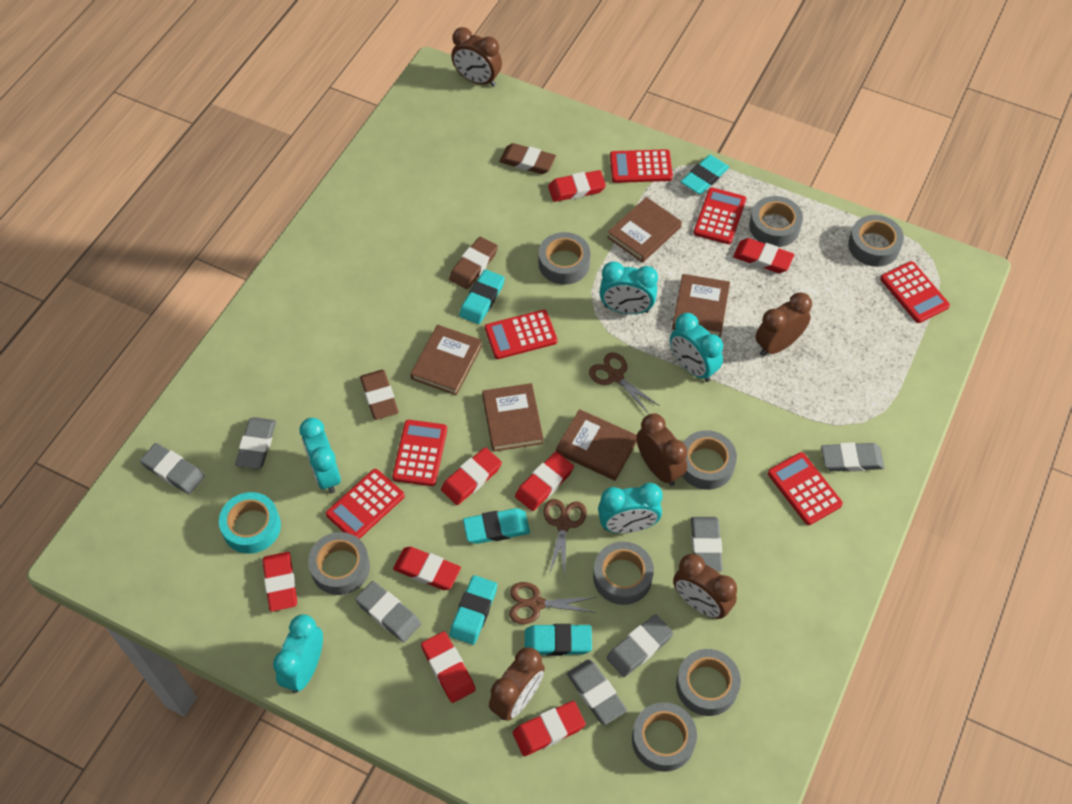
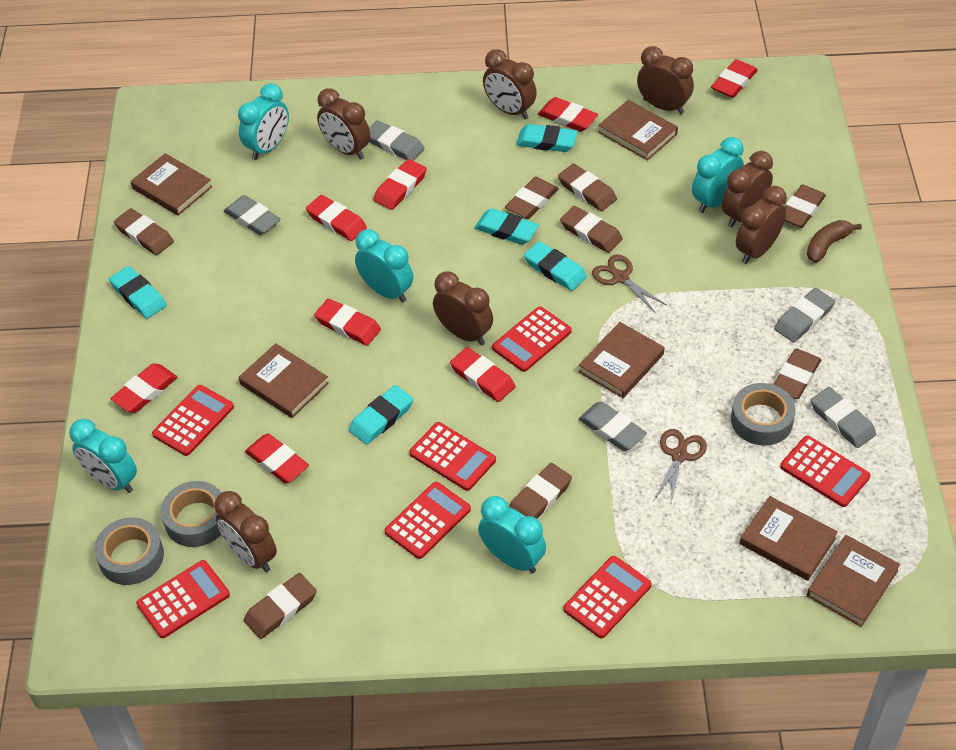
brown banana: none = 0 -> [807,220,862,263] = 1
brown book: [411,325,482,395] [482,383,543,452] [556,409,637,481] [607,197,682,263] [672,274,730,337] = 5 -> [130,153,212,216] [239,343,329,418] [578,322,664,398] [598,100,678,161] [739,496,838,581] [807,535,900,627] = 6
brown clock: [451,27,502,87] [489,647,545,721] [636,414,687,486] [673,554,737,619] [755,292,812,356] = 5 -> [214,491,277,572] [317,88,370,160] [433,271,493,345] [483,49,537,119] [637,46,694,114] [722,151,773,228] [736,186,787,264] = 7
brown eraser: [360,370,399,420] [449,237,498,289] [499,143,556,174] = 3 -> [114,208,174,255] [244,573,317,639] [505,177,559,219] [509,463,572,519] [558,163,617,211] [560,206,623,253] [773,349,822,399] [785,184,826,228] = 8
brown scissors: [509,582,596,624] [543,499,587,575] [589,352,660,414] = 3 -> [592,254,666,312] [654,429,707,503] = 2
grey eraser: [140,443,205,494] [235,417,276,469] [355,581,421,642] [567,659,627,725] [607,614,673,677] [691,517,723,572] [821,442,885,472] = 7 -> [224,195,281,235] [369,120,424,161] [579,402,647,451] [774,288,835,342] [811,387,876,448] = 5
grey tape: [308,532,370,595] [539,232,591,285] [593,541,654,605] [632,702,697,772] [676,649,741,716] [682,430,737,490] [749,196,803,247] [848,215,904,267] = 8 -> [94,517,164,585] [161,481,221,547] [731,383,796,446] = 3
turquoise tape: [219,492,281,554] = 1 -> none = 0

